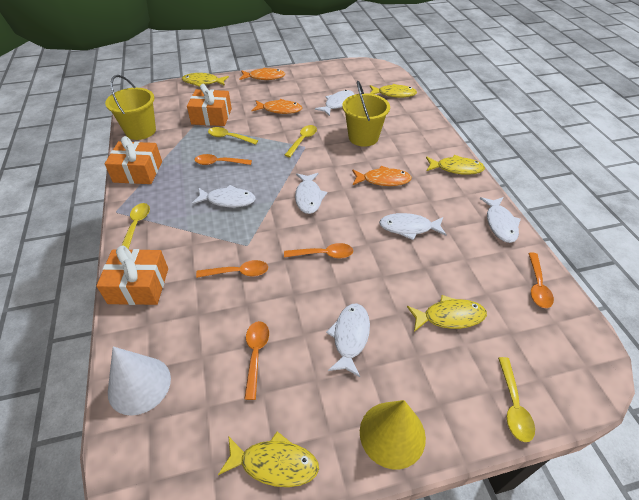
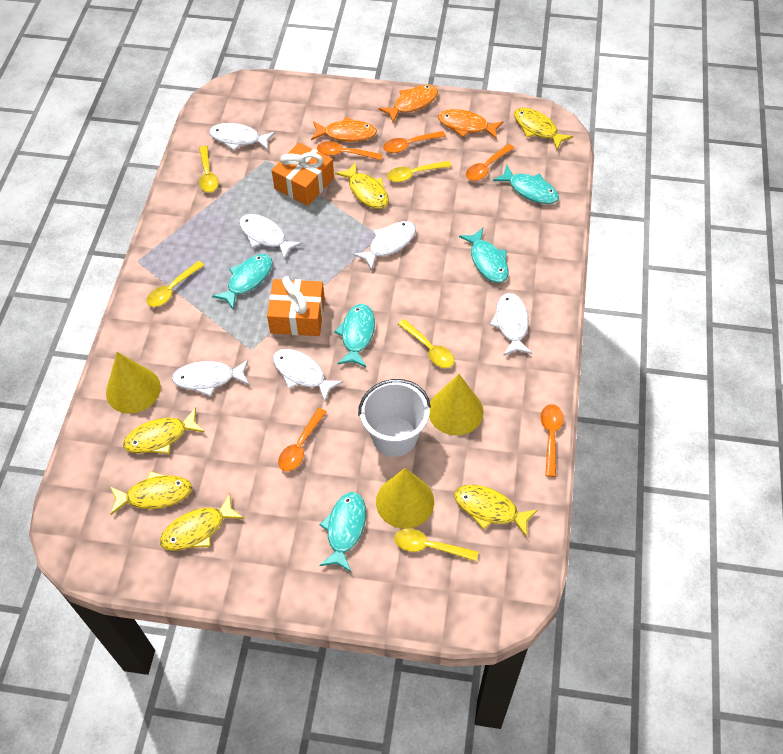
orange gift: [96,245,168,305] [104,136,162,184] [187,84,232,126] = 3 -> [267,276,325,336] [272,142,334,206] = 2
turquoise fish: none = 0 -> [212,254,272,310] [319,492,366,572] [334,304,375,367] [459,228,509,283] [493,164,559,204] = 5
white bucket: none = 0 -> [358,379,431,457] = 1
white cone: [108,347,171,416] = 1 -> none = 0
yellow bucket: [105,75,156,140] [342,81,390,147] = 2 -> none = 0
yellow cone: [360,400,426,469] = 1 -> [106,352,161,414] [376,468,434,529] [429,374,484,436] = 3
yellow fish: [182,73,229,87] [218,431,319,487] [370,84,417,98] [407,295,487,332] [426,155,485,175] = 5 -> [110,471,192,515] [123,407,205,454] [160,494,244,551] [335,162,389,209] [454,485,538,537] [514,108,573,149] = 6
yellow spoon: [122,203,150,249] [208,127,258,145] [285,125,317,157] [498,357,535,442] = 4 -> [147,261,205,307] [199,146,219,192] [387,161,452,182] [394,528,478,561] [398,319,454,368] = 5

